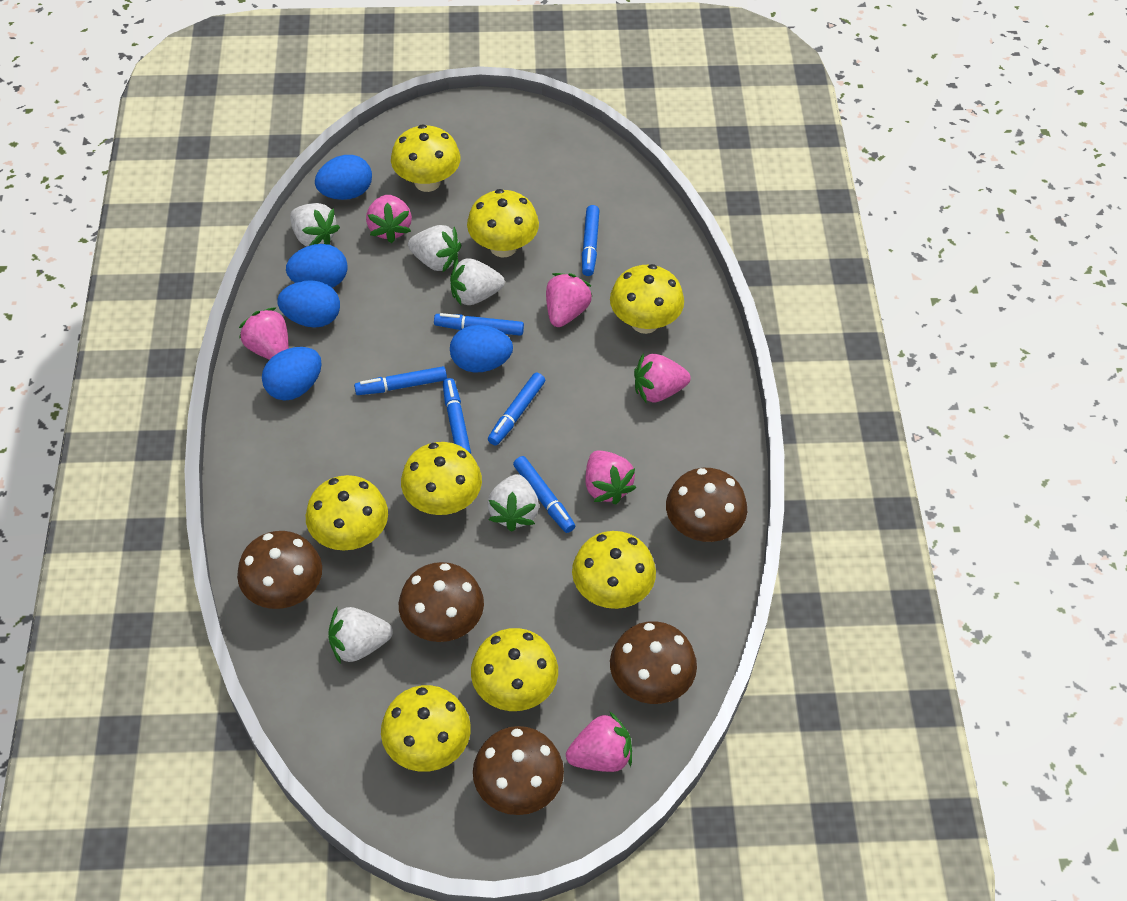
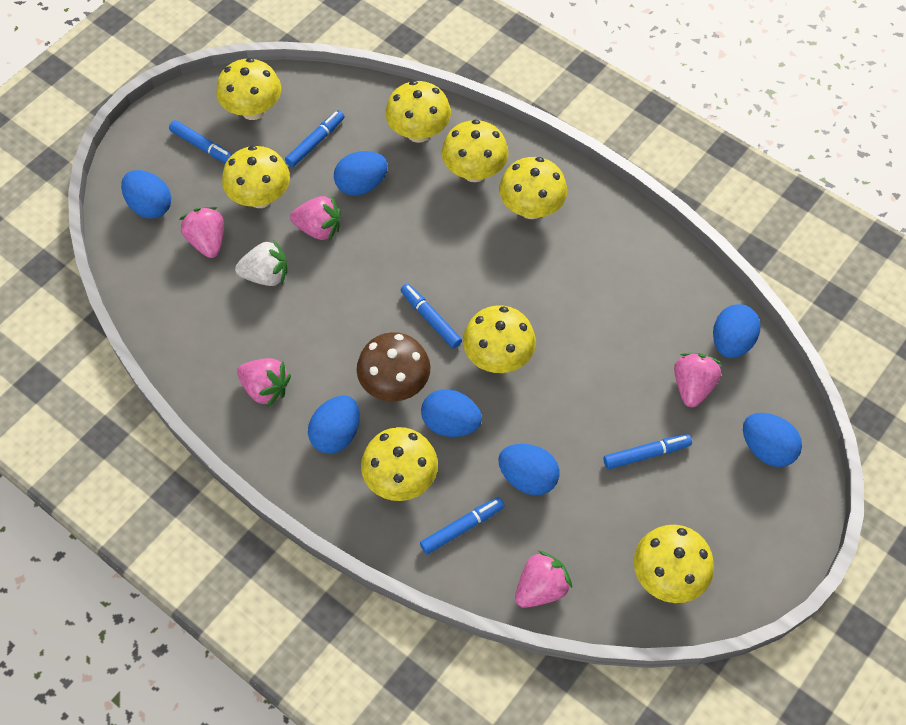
blue egg: [262,347,322,401] [277,280,340,328] [286,244,347,288] [315,155,372,200] [450,325,513,373] = 5 -> [121,170,171,219] [308,396,360,454] [334,151,388,196] [421,389,482,437] [498,444,559,495] [713,304,760,358] [743,413,802,467] = 7
blue marker: [354,366,447,395] [434,313,524,336] [443,378,471,454] [488,373,545,446] [513,456,575,533] [582,205,599,276] = 6 -> [169,120,232,163] [285,110,345,167] [401,283,462,348] [420,497,505,554] [603,434,692,469] = 5
brown mushroom: [237,531,322,609] [399,562,484,642] [473,726,564,815] [610,621,697,704] [666,468,747,542] = 5 -> [357,332,431,402] = 1
pink strawberry: [239,308,289,360] [366,195,412,243] [546,273,593,327] [566,711,632,772] [585,450,636,505] [634,353,691,402] = 6 -> [179,207,224,258] [237,358,291,407] [290,196,341,241] [515,551,572,608] [674,353,722,407] = 5
white strawberry: [290,203,340,247] [328,607,393,664] [408,225,461,273] [450,258,505,305] [487,474,539,532] = 5 -> [235,239,287,286] = 1

